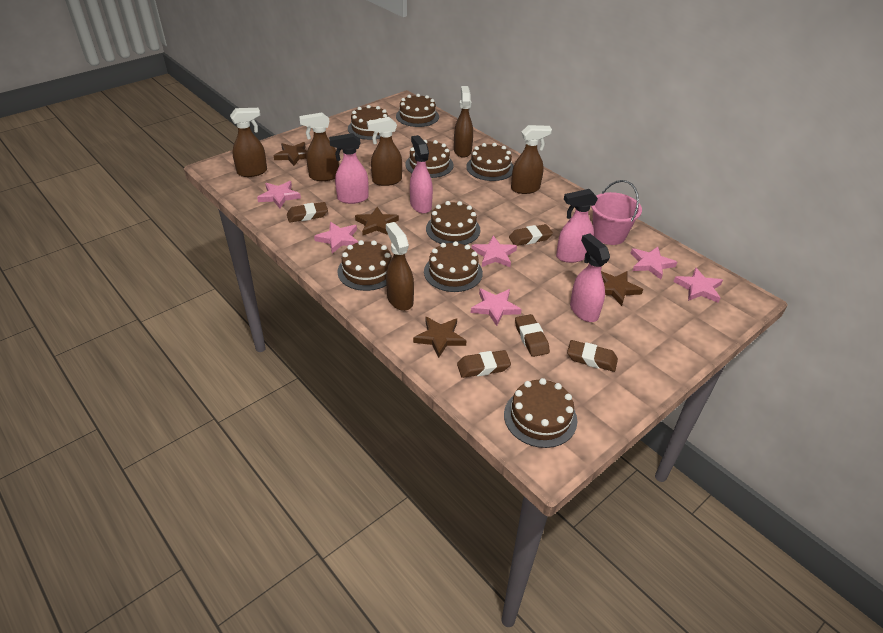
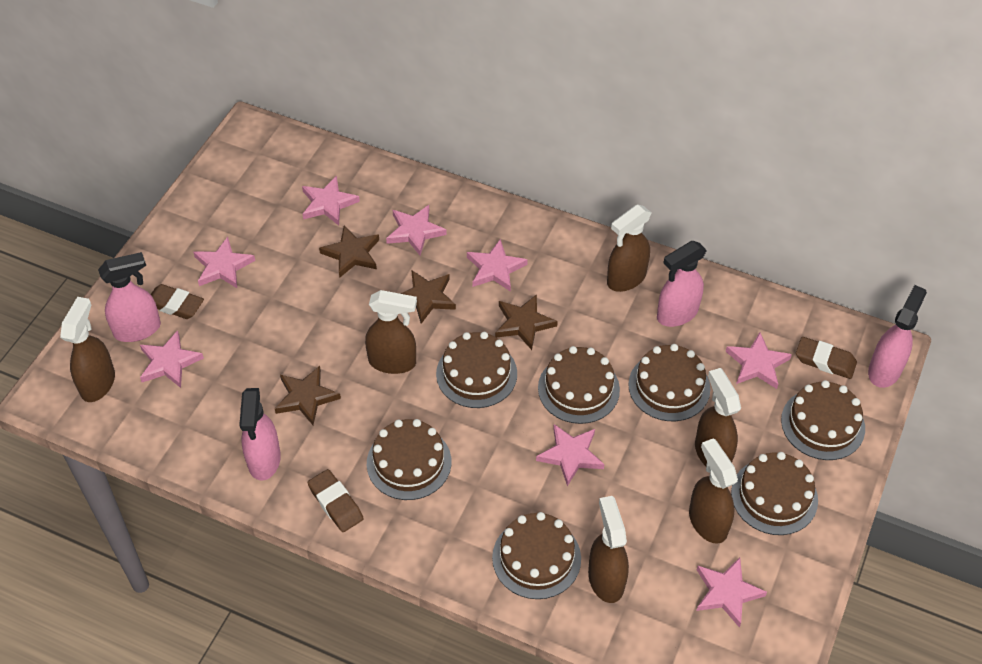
brown cake: [337,240,391,291] [348,105,388,140] [396,94,439,127] [405,140,453,178] [424,241,483,292] [426,201,480,245] [466,143,514,181] [504,378,577,448] = 8 -> [367,419,451,500] [436,332,517,408] [492,512,581,599] [538,346,620,424] [628,344,711,421] [731,452,818,535] [781,380,865,460] = 7
brown eraser: [287,202,328,223] [457,350,511,378] [509,224,553,246] [515,314,550,357] [567,340,618,372] = 5 -> [150,284,204,319] [308,469,364,532] [796,337,857,379] = 3
pink bucket: [591,180,642,245] = 1 -> none = 0
pink star: [257,181,301,208] [314,222,358,253] [471,289,522,326] [472,236,517,267] [630,247,677,280] [673,267,723,303] = 6 -> [140,330,204,388] [193,237,255,288] [302,176,360,226] [386,205,447,255] [467,239,528,292] [536,424,605,486] [696,557,767,628] [725,332,792,389] = 8

